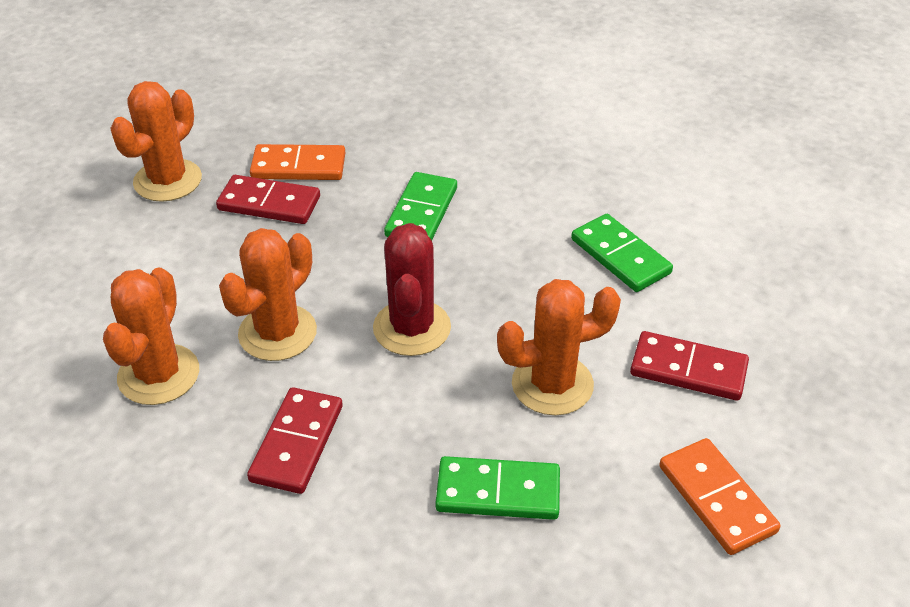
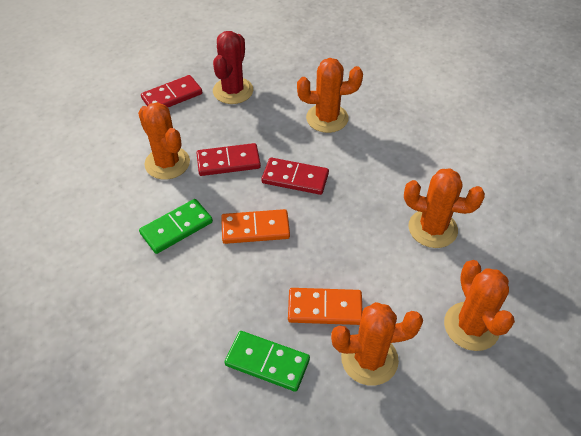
green domino: [384,172,457,240] [436,456,560,520] [571,214,673,292] = 3 -> [139,199,213,254] [225,331,310,392] = 2
orange cactus: [103,267,199,405] [110,81,202,202] [219,228,317,361] [497,279,621,415] = 4 -> [138,102,190,180] [297,58,363,133] [331,302,423,386] [404,168,485,248] [444,260,515,351] = 5

